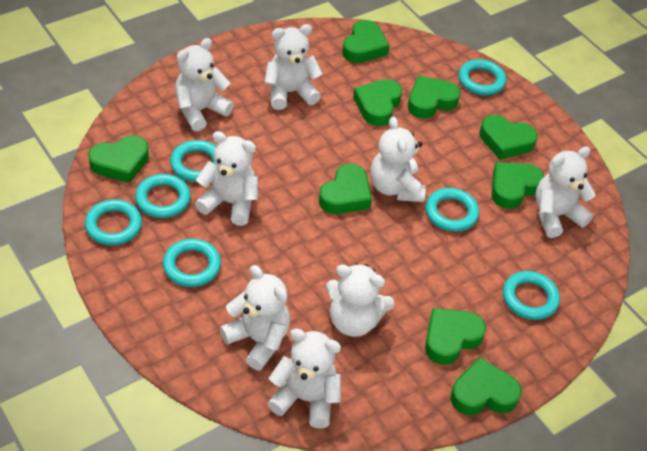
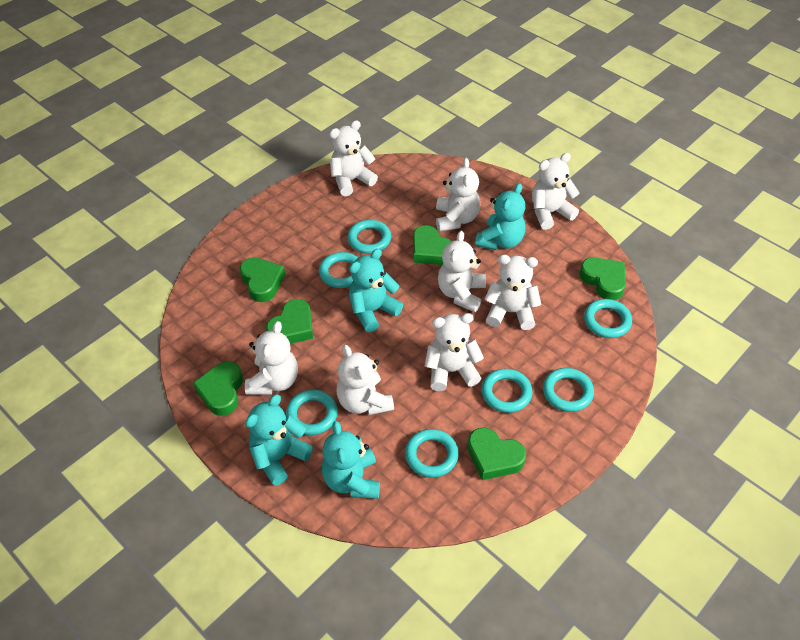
green heart: [88,135,149,183] [319,164,372,214] [342,20,390,63] [353,79,402,126] [408,76,460,119] [425,308,486,365] [451,357,522,415] [479,115,538,160] [491,162,544,209] = 9 -> [193,361,243,416] [240,258,285,302] [266,299,313,344] [413,225,452,265] [468,427,526,480] [579,257,626,300] = 6
turquoise teddy bear: none = 0 -> [245,395,313,486] [322,421,380,499] [349,249,403,332] [475,183,525,250] = 4

